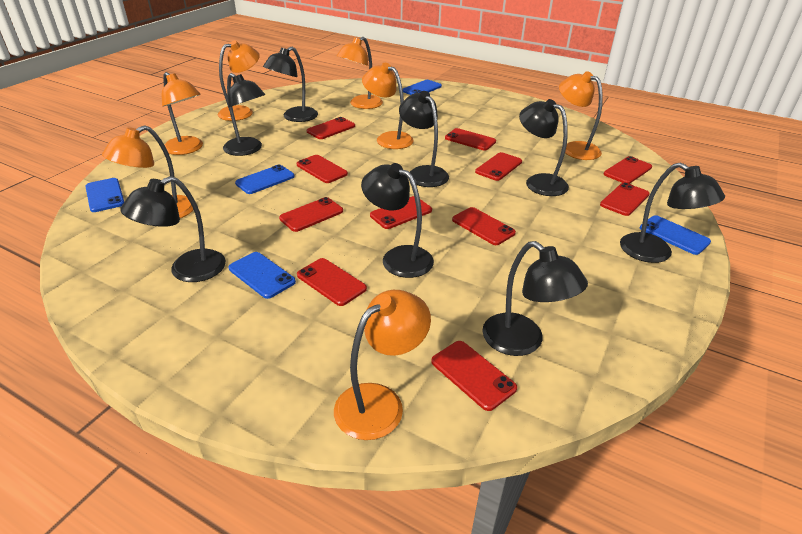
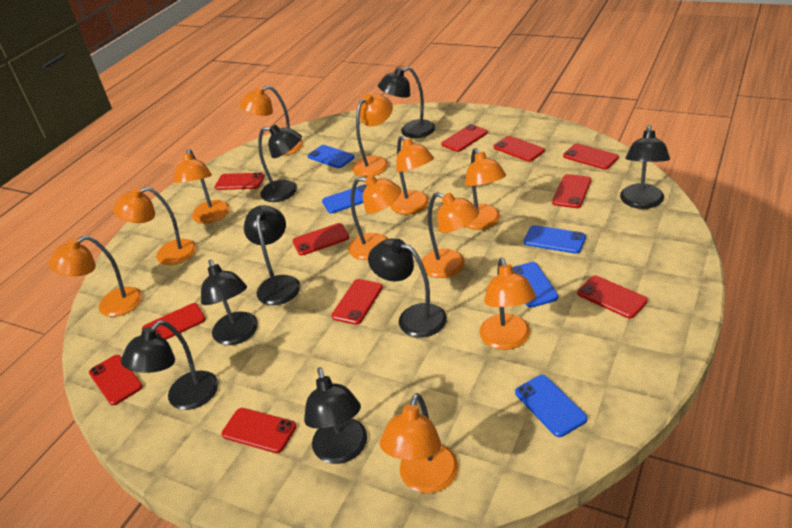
orange lamp: [102,125,193,218] [162,72,203,155] [218,40,260,121] [334,290,431,440] [337,37,383,109] [362,63,414,149] [559,71,603,160] = 7 -> [49,236,142,317] [113,187,197,265] [173,149,230,224] [239,85,303,156] [348,175,402,260] [352,94,393,177] [380,393,458,493] [390,136,434,215] [421,192,479,278] [464,148,506,230] [479,258,536,350] = 11

